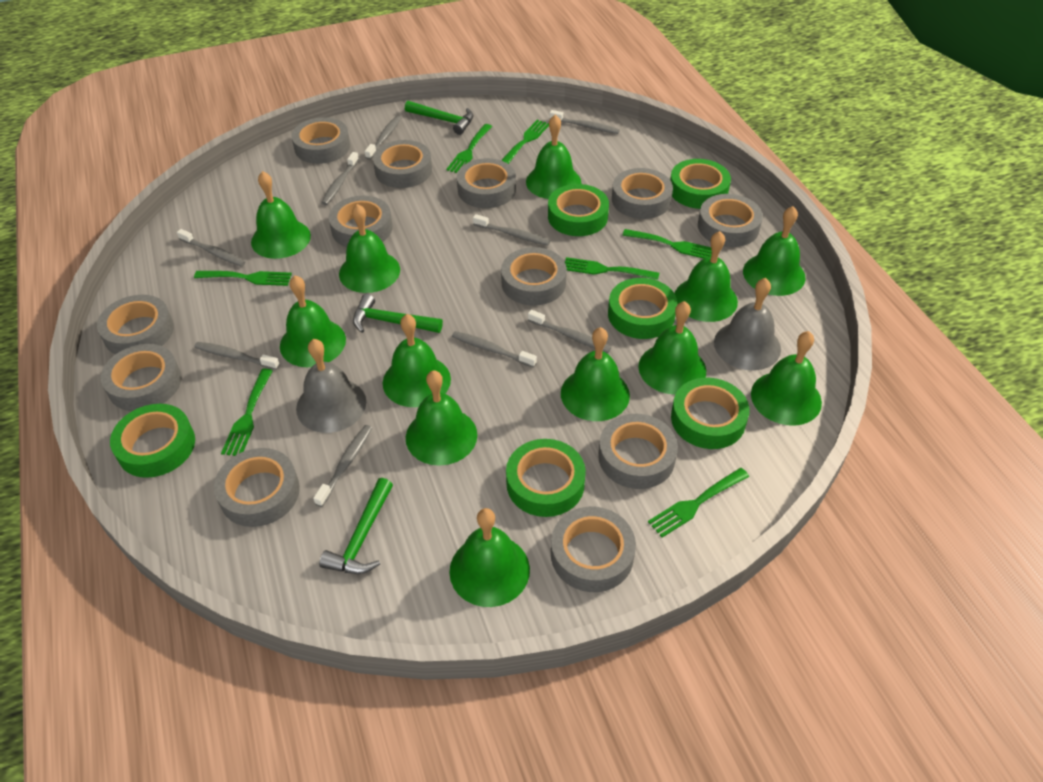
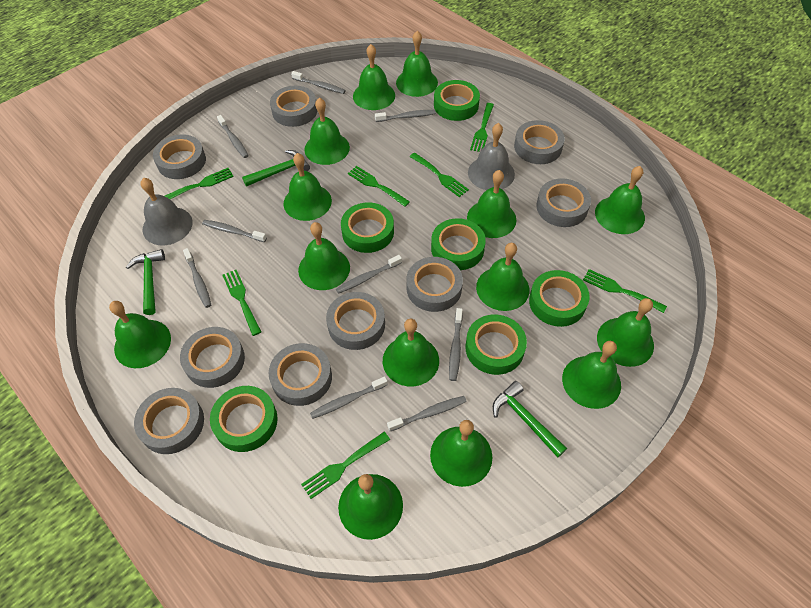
green bell: [251,171,311,259] [280,275,346,367] [339,204,400,293] [383,314,451,407] [406,370,477,466] [449,508,530,607] [526,115,581,199] [561,327,630,421] [638,301,706,395] [675,231,738,322] [743,206,806,296] [751,331,822,426] = 12 -> [109,301,171,368] [284,153,332,221] [298,222,350,290] [304,98,350,165] [338,474,403,540] [353,44,395,110] [383,319,439,386] [396,31,438,97] [430,420,492,487] [467,170,516,238] [476,243,529,311] [562,341,621,409] [595,166,645,234] [597,298,654,367] = 14
grey tape: [97,295,174,355] [101,344,182,411] [214,448,300,527] [291,117,350,164] [329,196,393,247] [373,140,432,188] [457,158,516,208] [501,247,567,306] [551,507,636,592] [598,414,678,489] [612,168,673,219] [698,194,763,247] = 12 -> [134,388,204,454] [153,135,206,179] [180,327,245,388] [268,343,332,406] [270,86,317,127] [326,292,385,350] [406,257,463,312] [514,120,565,164] [536,178,591,227] = 9

